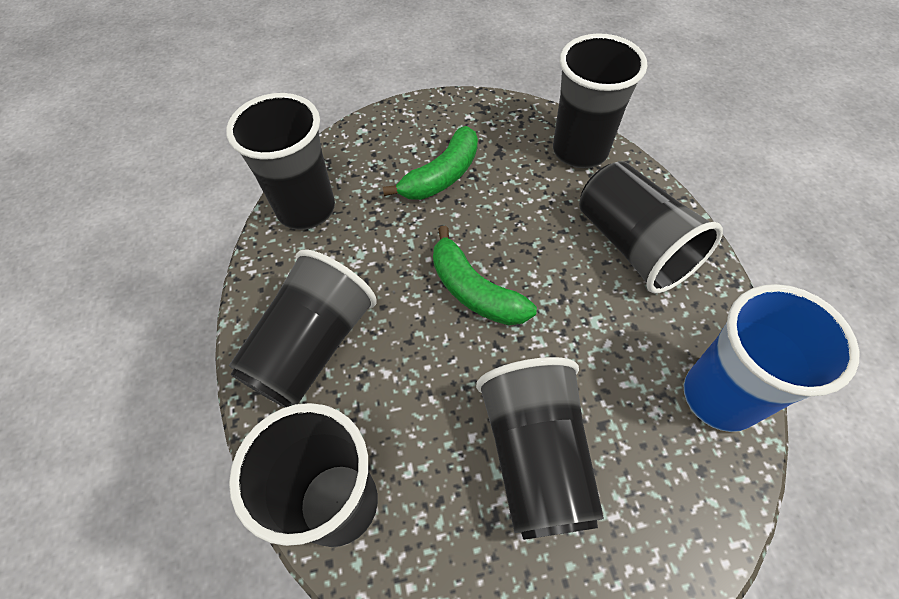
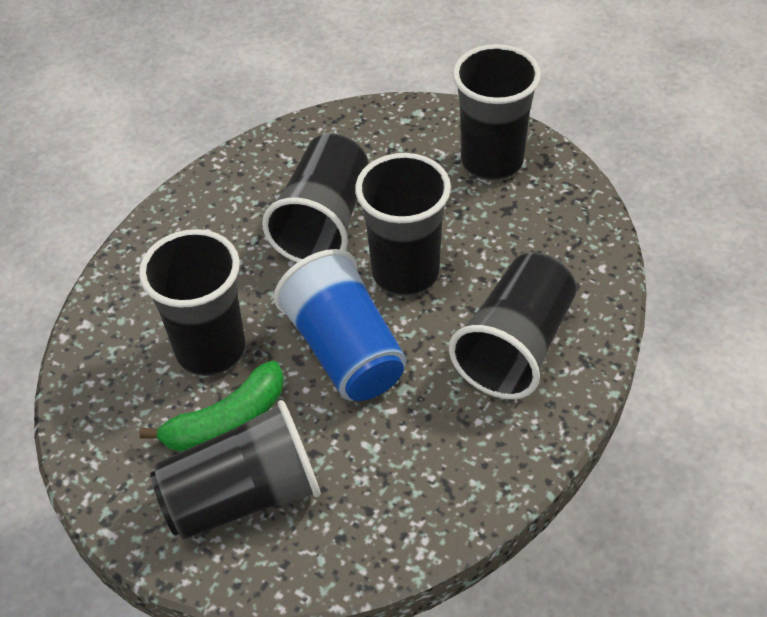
green banana: [383,126,478,200] [433,226,537,325] = 2 -> [139,361,284,452] = 1

